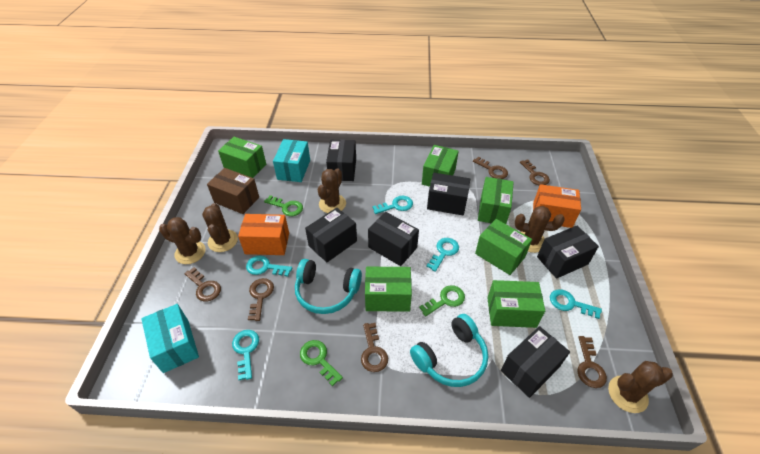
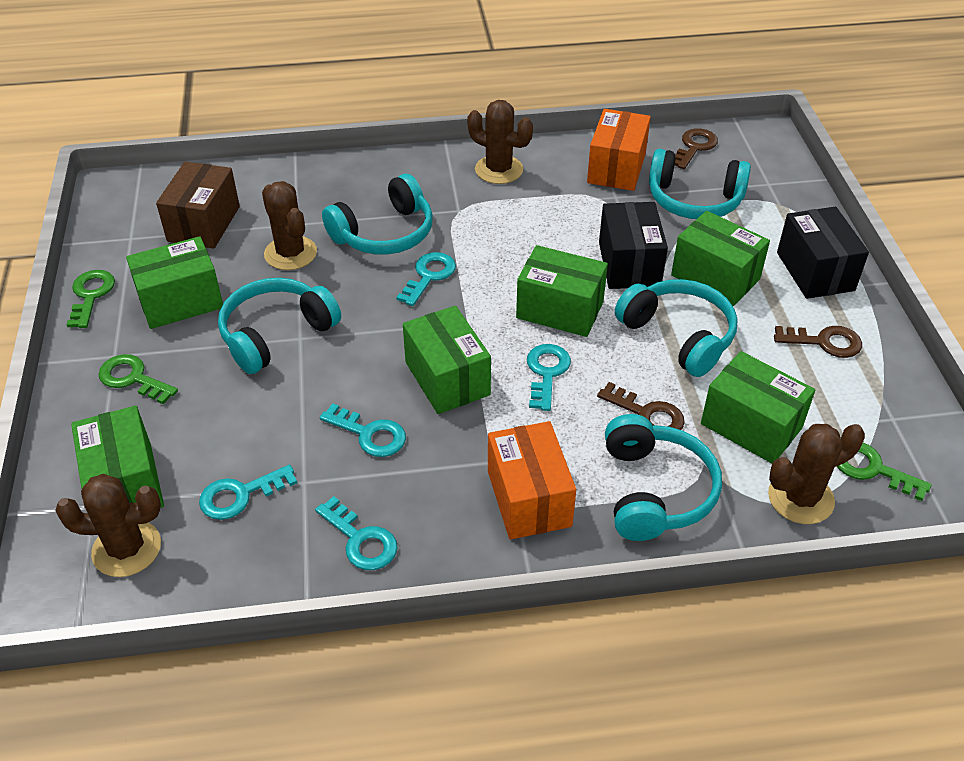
black box: [305,208,357,262] [326,140,356,181] [368,212,419,266] [427,173,470,215] [501,326,570,398] [537,225,599,279] = 6 -> [599,202,668,289] [777,207,869,299] = 2
brown cactus: [159,217,206,264] [202,203,238,252] [318,168,346,213] [515,206,565,253] [608,361,673,413] = 5 -> [55,474,161,577] [262,181,317,270] [467,100,533,184] [768,424,865,524] = 4
brown key: [184,267,221,302] [248,278,274,321] [361,323,388,372] [473,156,508,179] [520,159,550,186] [577,336,607,388] = 6 -> [597,382,685,430] [674,128,718,169] [774,326,862,358] = 3
turquoise box: [141,304,199,373] [273,139,310,182] = 2 -> none = 0
turquoise headphones: [295,259,362,314] [410,314,488,387] = 2 -> [218,278,341,374] [322,174,433,255] [605,414,722,541] [615,279,737,377] [649,149,751,219] = 5

